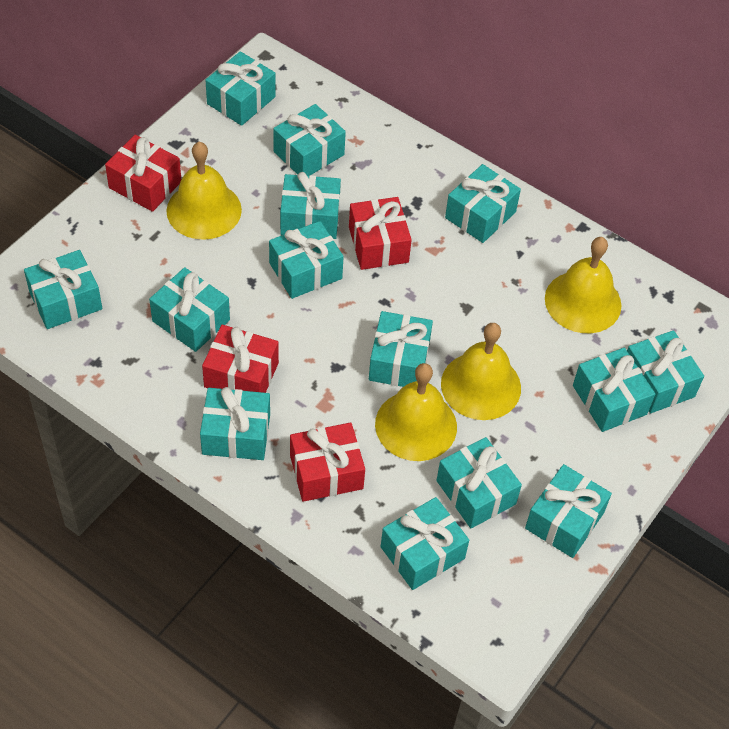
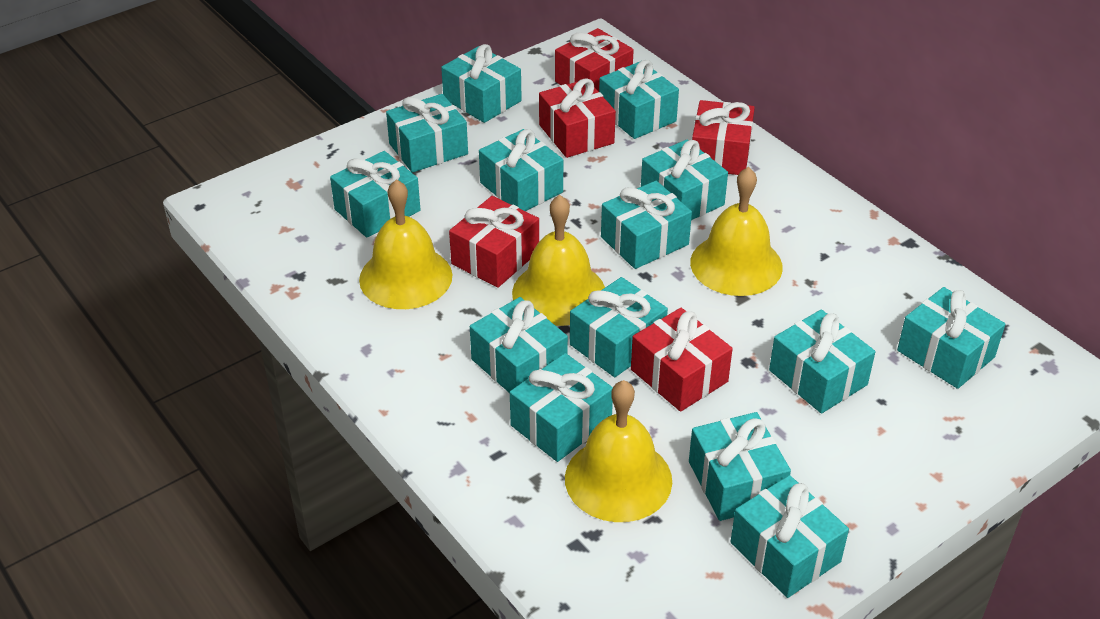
red gift: [105,135,181,212] [202,325,279,393] [290,423,365,502] [349,197,412,270] = 4 -> [449,196,539,288] [539,78,616,158] [555,28,634,92] [631,308,733,412] [692,100,755,175] = 5

